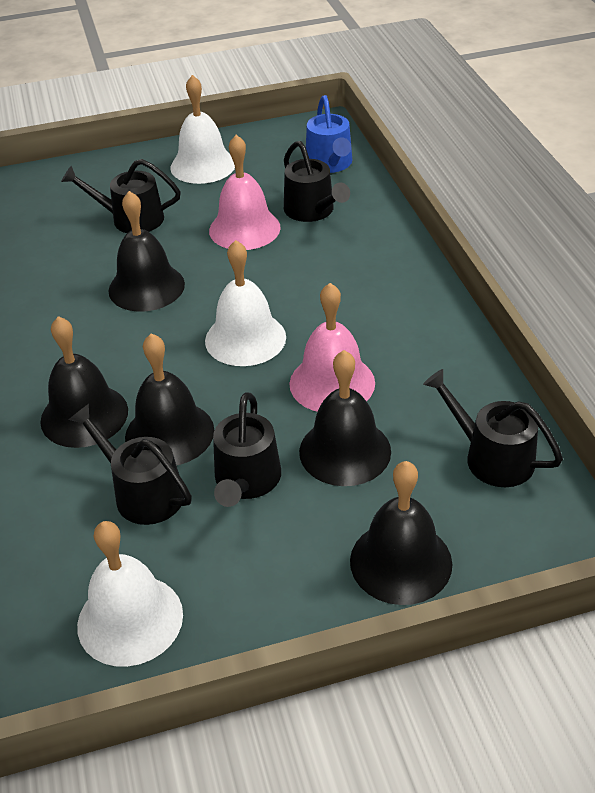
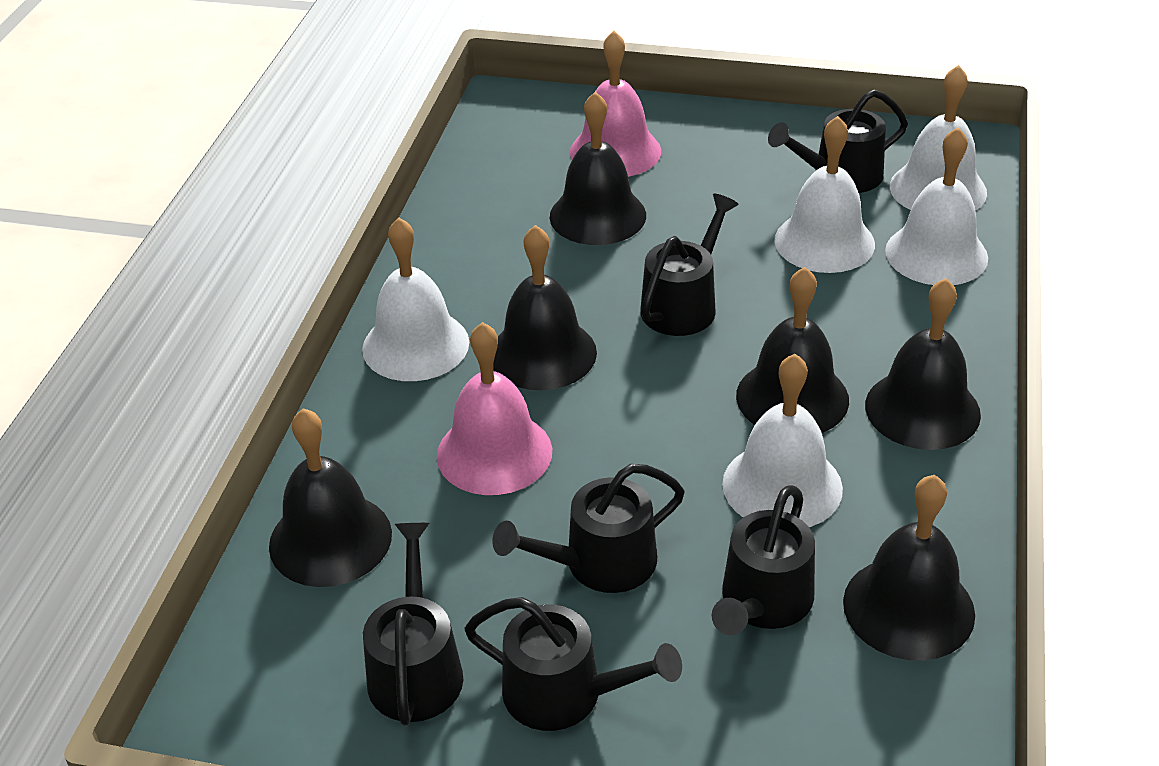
black bell: [40,316,128,448] [108,191,185,312] [125,333,214,465] [299,350,391,486] [350,461,452,605] = 5 -> [269,408,392,587] [493,225,597,390] [550,92,646,245] [736,267,849,433] [843,475,975,661] [865,278,981,450] = 6
black watering can: [61,159,181,233] [69,404,192,525] [213,392,281,507] [284,141,350,222] [423,369,563,487] = 5 -> [363,523,463,725] [464,597,682,731] [492,464,685,593] [640,194,739,336] [712,485,815,635] [768,89,908,193] = 6
blue watering can: [306,95,352,173] = 1 -> none = 0
white bell: [77,521,183,667] [170,75,235,184] [205,240,286,366] = 3 -> [362,217,469,381] [722,354,843,527] [774,116,875,273] [885,127,988,285] [890,65,987,211] = 5

